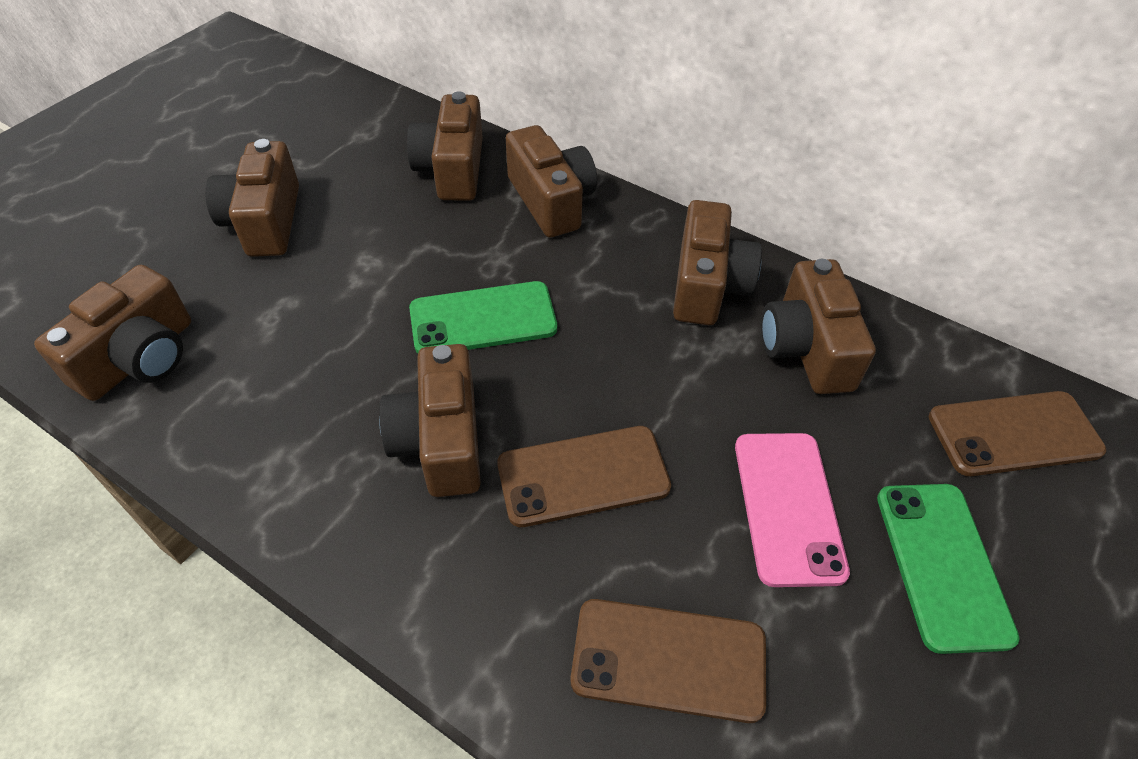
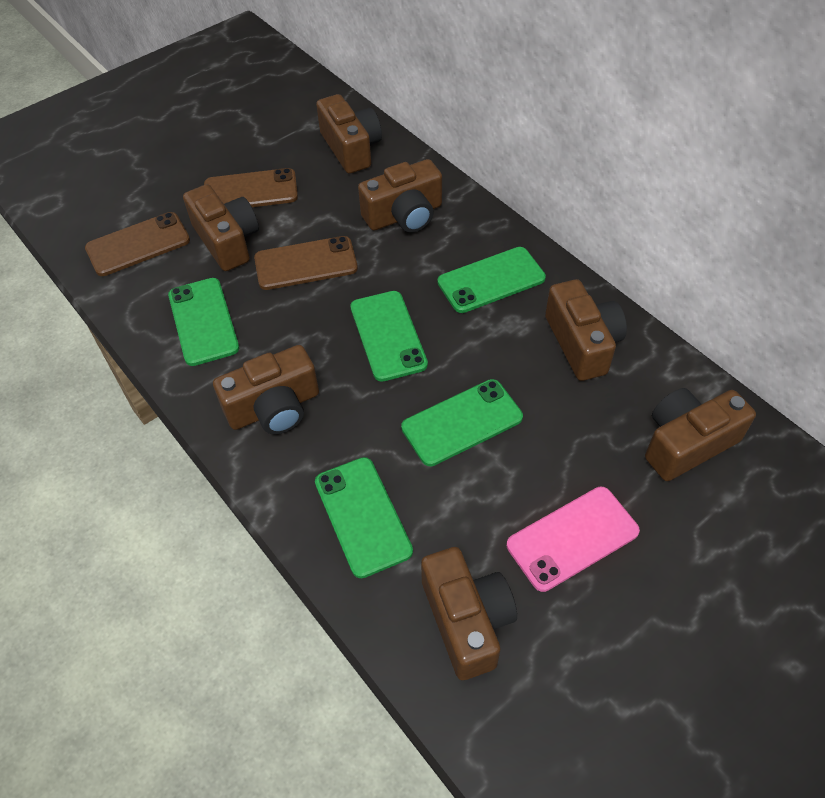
green phone: [409,281,557,353] [877,484,1020,654] = 2 -> [168,278,239,366] [315,457,413,578] [350,291,428,382] [401,379,523,466] [437,247,546,313] = 5

